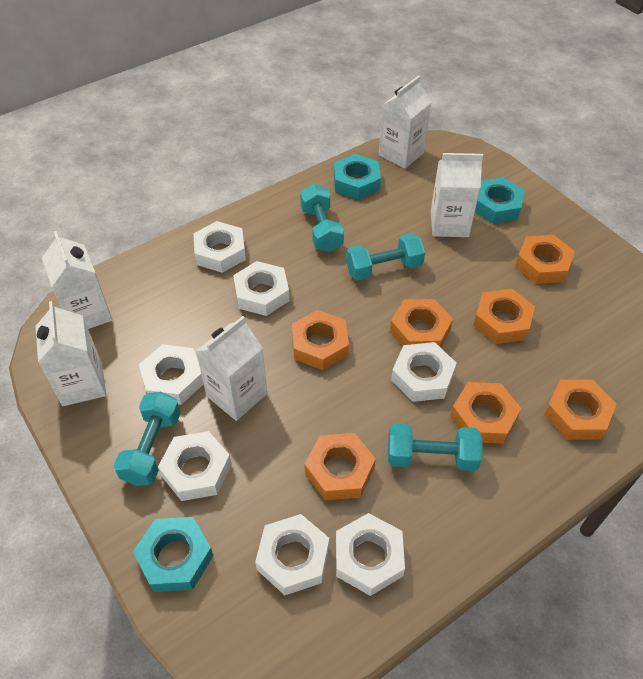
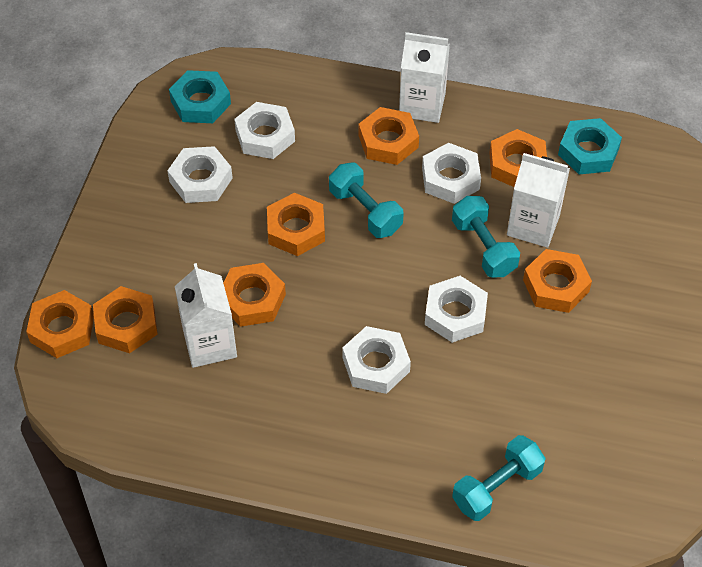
turquoise dumbbell: [114,391,181,486] [300,184,344,252] [346,233,425,281] [388,423,483,471] = 4 -> [329,163,404,238] [452,196,520,278] [452,435,546,521] = 3
turquoise nut: [133,517,213,592] [334,154,381,200] [475,177,525,224] = 3 -> [169,70,231,123] [558,118,622,174] = 2
white carton: [36,301,106,406] [42,231,112,329] [196,316,267,421] [379,75,432,169] [431,153,483,237] = 5 -> [175,263,237,368] [399,32,450,123] [507,153,570,248] = 3
white nut: [139,344,204,405] [158,431,232,501] [193,221,246,273] [233,261,290,316] [255,514,329,595] [336,513,405,596] [391,342,457,402] = 7 -> [167,146,233,203] [234,102,295,159] [342,326,411,394] [422,143,481,204] [425,276,488,343] = 5

